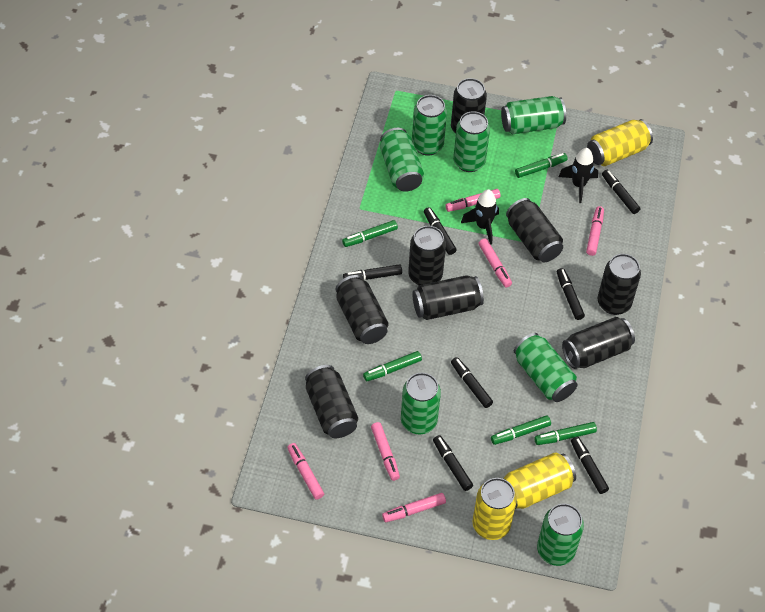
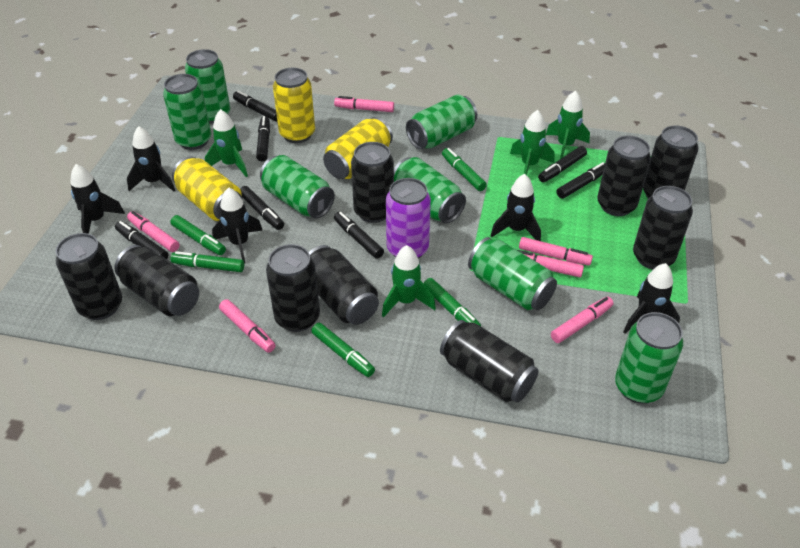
black can: [305,365,358,438] [336,275,388,344] [408,226,446,285] [412,275,484,320] [451,78,487,134] [506,198,563,262] [562,317,635,369] [598,254,641,315] = 8 -> [56,233,122,320] [114,245,199,316] [266,244,320,332] [309,245,379,325] [351,142,394,223] [440,320,538,402] [597,136,651,216] [633,186,693,269] [643,126,698,198] = 9
black rocket: [461,189,499,245] [559,148,598,203] = 2 -> [70,164,125,234] [127,126,175,192] [212,187,263,264] [491,174,541,241] [623,263,680,334] = 5
green rocket: none = 0 -> [205,109,248,177] [382,245,436,317] [510,110,555,175] [546,90,590,159] = 4
purple can: none = 0 -> [386,178,431,259] = 1

